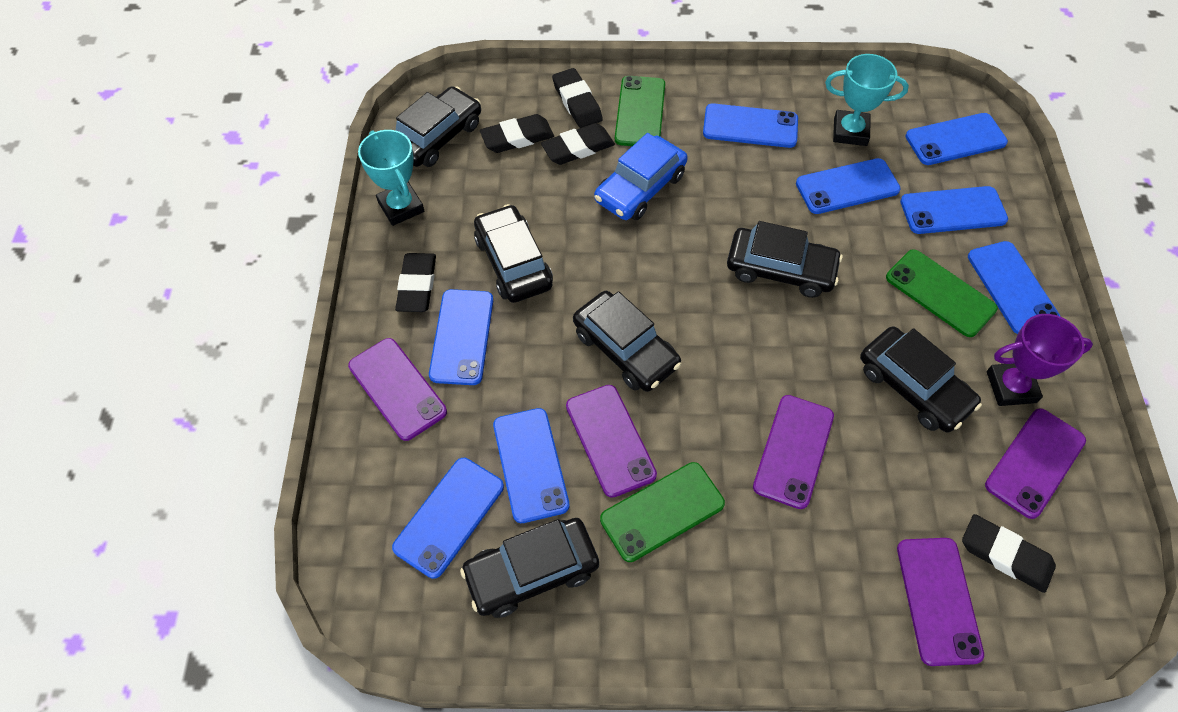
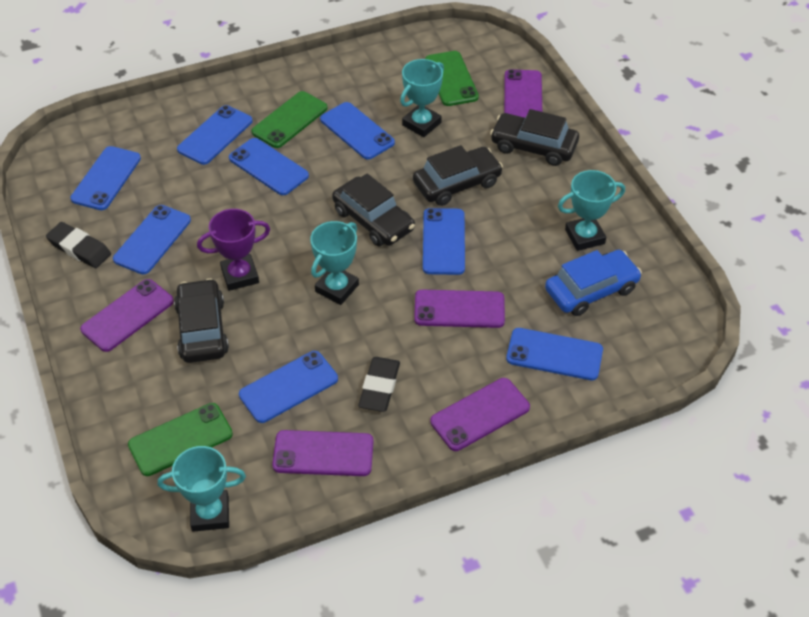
black car: [395,86,481,167] [460,518,599,618] [474,204,553,303] [573,291,681,392] [727,221,843,298] [860,326,982,433] = 6 -> [174,278,229,363] [332,174,415,246] [413,145,503,206] [490,109,579,166] = 4
black eraser: [395,253,436,312] [480,114,554,153] [541,123,615,165] [552,68,603,128] [962,514,1056,593] = 5 -> [46,222,111,268] [358,357,400,412] = 2
turquoise trophy: [358,130,424,226] [825,54,909,146] = 2 -> [158,446,246,532] [310,221,359,305] [400,59,444,137] [558,170,625,251] = 4

